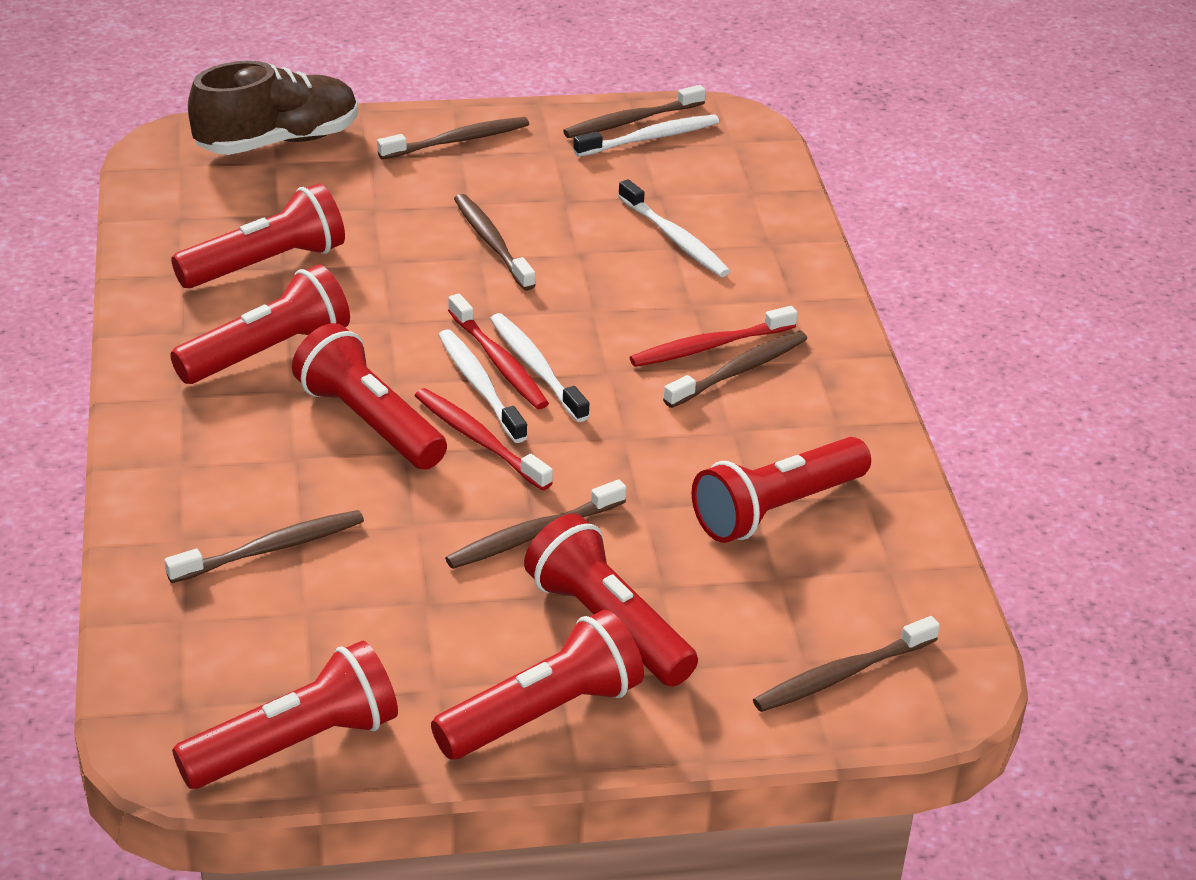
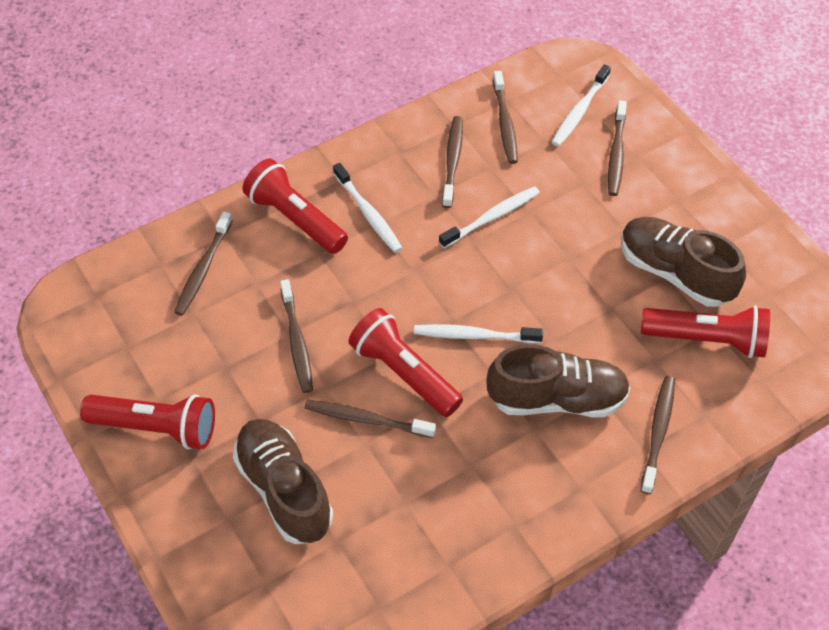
brown shoe: [188,61,357,155] = 1 -> [233,419,333,544] [486,344,630,417] [621,217,746,307] = 3
red flashlight: [170,265,350,384] [171,183,345,288] [172,640,398,789] [292,323,447,470] [431,610,644,759] [524,514,698,687] [691,437,871,543] = 7 -> [80,394,215,450] [242,158,348,254] [348,308,463,417] [641,306,770,358] = 4
red toothbrush: [415,388,553,490] [448,293,549,409] [629,306,797,367] = 3 -> none = 0

